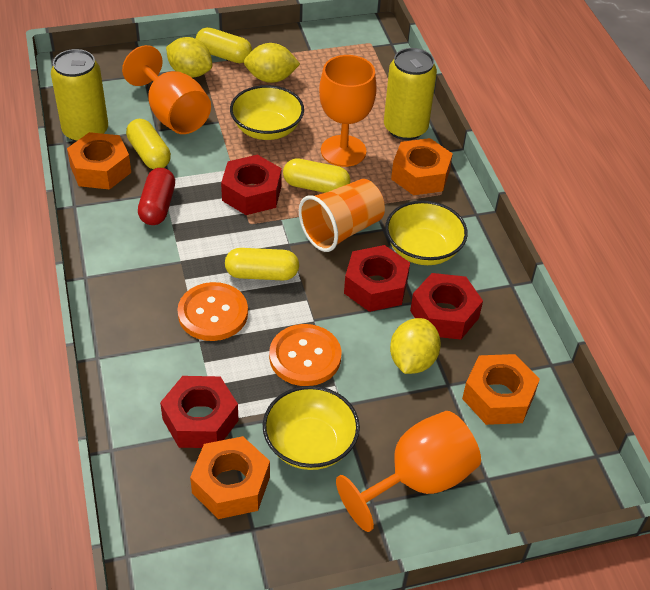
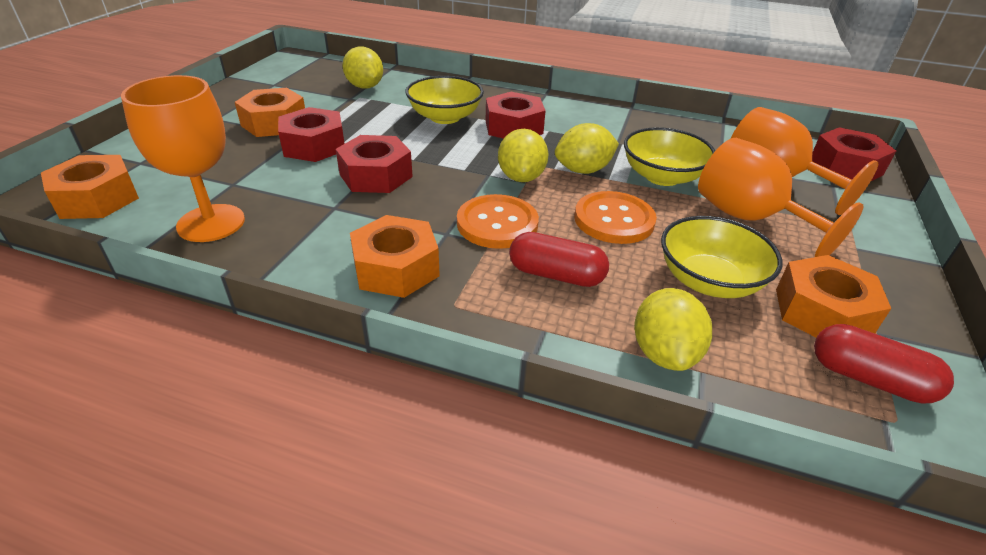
orange cup: [299,179,385,252] = 1 -> none = 0
red capsule: [138,168,175,225] = 1 -> [509,232,609,287] [814,324,954,403] = 2
yellow can: [51,49,108,142] [384,48,437,140] = 2 -> none = 0
yellow capsule: [126,119,171,169] [196,27,252,63] [225,248,299,280] [283,158,351,193] = 4 -> none = 0
yellow lemon: [166,37,212,78] [244,43,300,83] [390,318,441,374] = 3 -> [342,47,383,89] [498,129,549,182] [555,123,619,174] [634,288,712,371] = 4

